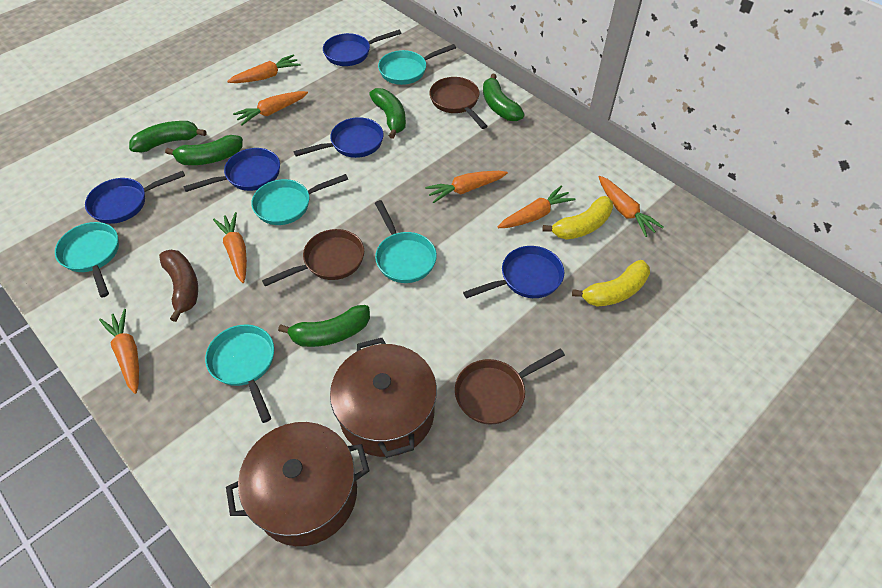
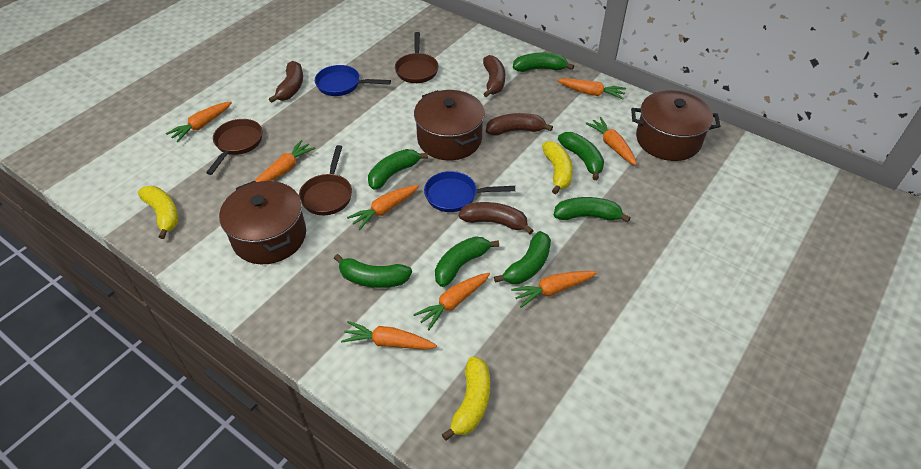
blue pan: [85,171,185,224] [183,148,280,192] [294,117,383,158] [323,30,401,66] [463,246,564,299] = 5 -> [315,65,391,96] [424,171,515,212] = 2
brown banana: [159,250,198,322] = 1 -> [269,61,303,103] [459,202,534,234] [483,55,505,97] [486,113,553,136] = 4
brown pot: [226,422,369,546] [330,338,437,458] = 2 -> [219,181,306,264] [414,90,485,160] [631,90,721,161] = 3
green banana: [129,121,206,153] [165,135,243,165] [278,305,370,347] [369,88,406,139] [483,74,525,121] = 5 -> [334,254,412,288] [368,149,428,190] [435,236,499,287] [494,231,551,284] [513,52,574,72] [554,197,630,223] [558,132,604,180] = 7
orange carrot: [99,309,139,394] [213,212,247,283] [227,55,301,83] [233,91,308,126] [425,171,508,203] [498,185,576,228] [599,176,664,237] = 7 -> [166,101,232,142] [255,140,316,182] [341,321,437,350] [347,185,419,230] [413,273,490,330] [511,271,597,308] [557,78,626,99] [585,117,637,165] = 8
turquoise pan: [55,222,119,298] [205,324,274,423] [251,174,348,225] [375,200,437,283] [378,44,456,85] = 5 -> none = 0
yellow banana: [543,196,613,240] [572,260,650,307] = 2 -> [138,186,179,239] [442,356,490,441] [542,141,573,194] = 3

